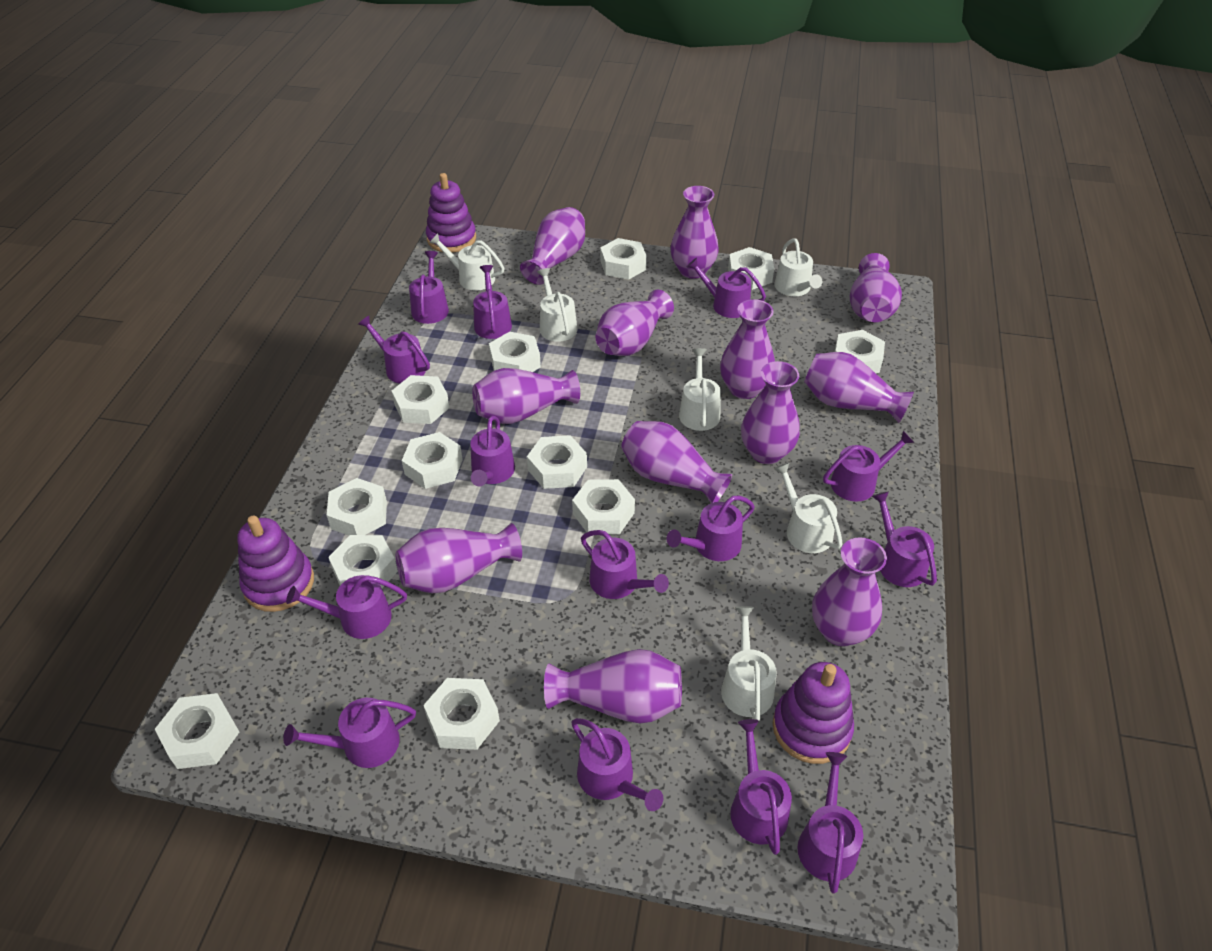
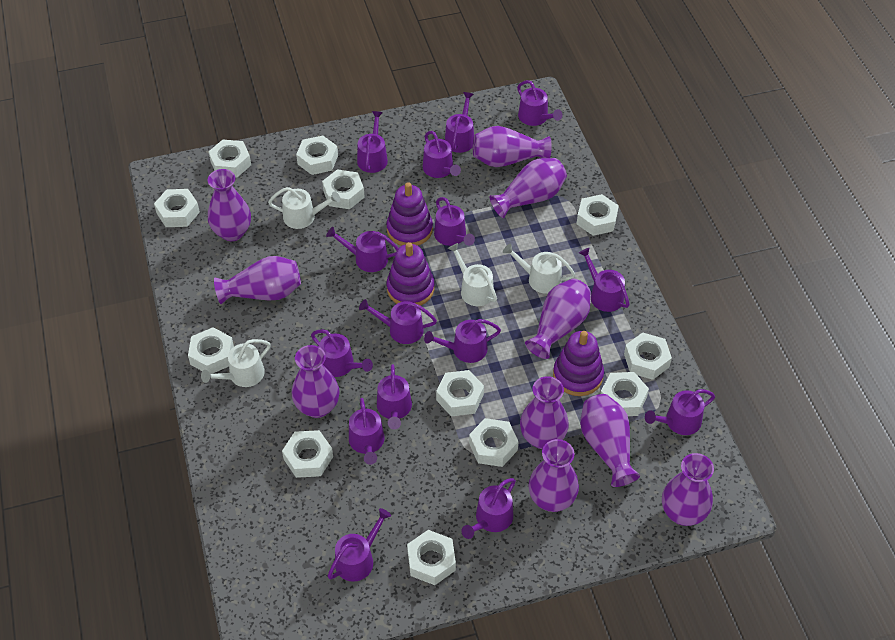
purple vase: [396,523,522,593] [472,368,580,424] [520,207,585,285] [544,649,682,724] [595,290,674,356] [621,421,732,503] [670,186,719,279] [720,299,775,399] [741,361,800,464] [804,352,914,423] [812,537,887,646] [850,253,902,322] = 12 -> [208,169,251,241] [214,256,301,304] [292,345,340,418] [473,126,552,167] [489,158,567,218] [520,376,569,449] [525,279,591,359] [528,439,579,512] [580,394,640,487] [662,453,714,526] = 10
purple watering can: [283,698,416,768] [286,575,407,639] [358,316,430,383] [409,251,449,324] [470,416,515,486] [473,265,512,339] [571,718,663,811] [581,530,669,599] [667,496,755,561] [687,258,766,318] [730,719,792,855] [797,752,863,894] [823,431,915,502] [872,492,937,587] = 14 -> [311,329,373,377] [326,227,398,272] [328,508,391,582] [349,398,384,465] [357,111,388,173] [359,299,437,344] [377,364,412,429] [423,131,461,178] [424,319,501,363] [434,197,475,246] [445,92,474,153] [461,478,516,539] [517,80,563,126] [579,248,630,312] [645,389,715,435] = 15
white watering can: [429,234,504,291] [537,268,577,342] [679,348,721,431] [721,606,777,720] [774,238,822,296] [774,463,843,553] = 6 -> [201,339,271,387] [268,187,340,229] [447,243,497,306] [503,244,576,293] = 4

